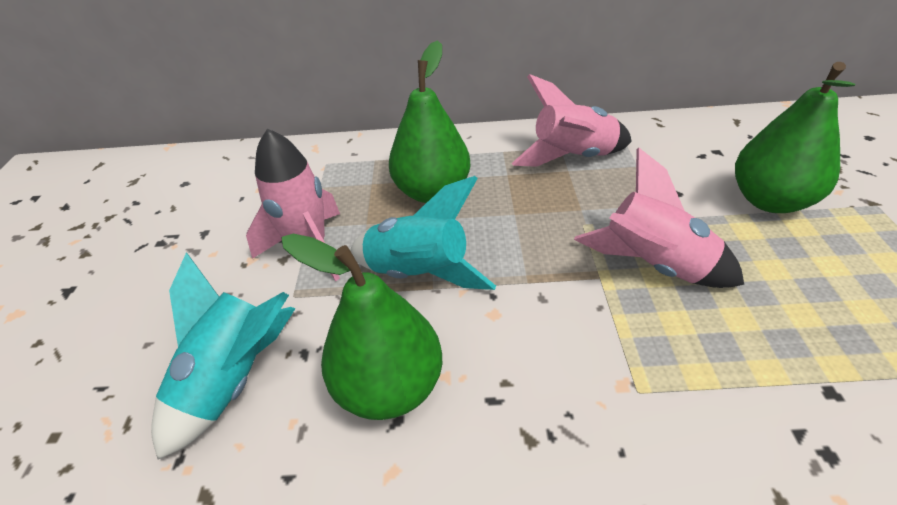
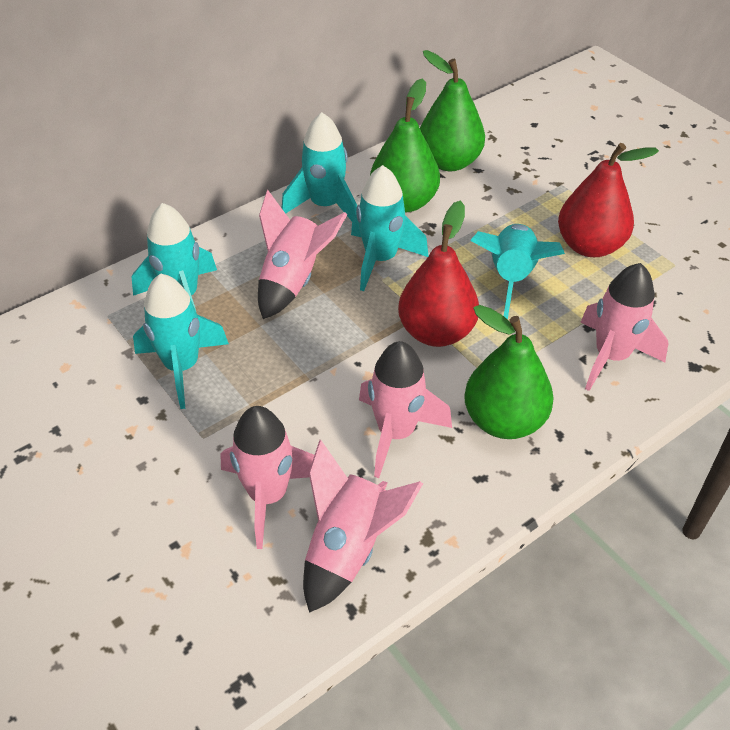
pink rocket: [246,128,340,281] [512,74,632,167] [574,148,744,288] = 3 -> [220,406,314,549] [258,190,347,319] [303,440,423,613] [359,341,452,478] [580,263,669,391] = 5
red pear: none = 0 -> [398,200,479,347] [558,143,659,257] = 2
turquoise rocket: [151,253,295,460] [350,176,496,290] = 2 -> [132,203,217,311] [133,274,229,409] [282,112,357,221] [351,165,428,291] [470,224,565,319] = 5

